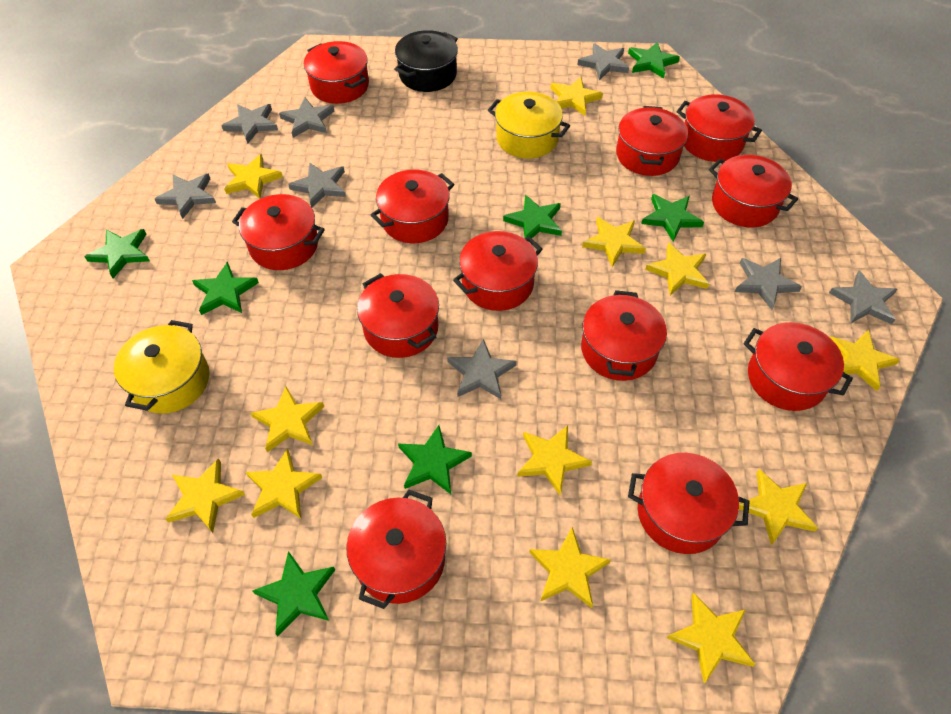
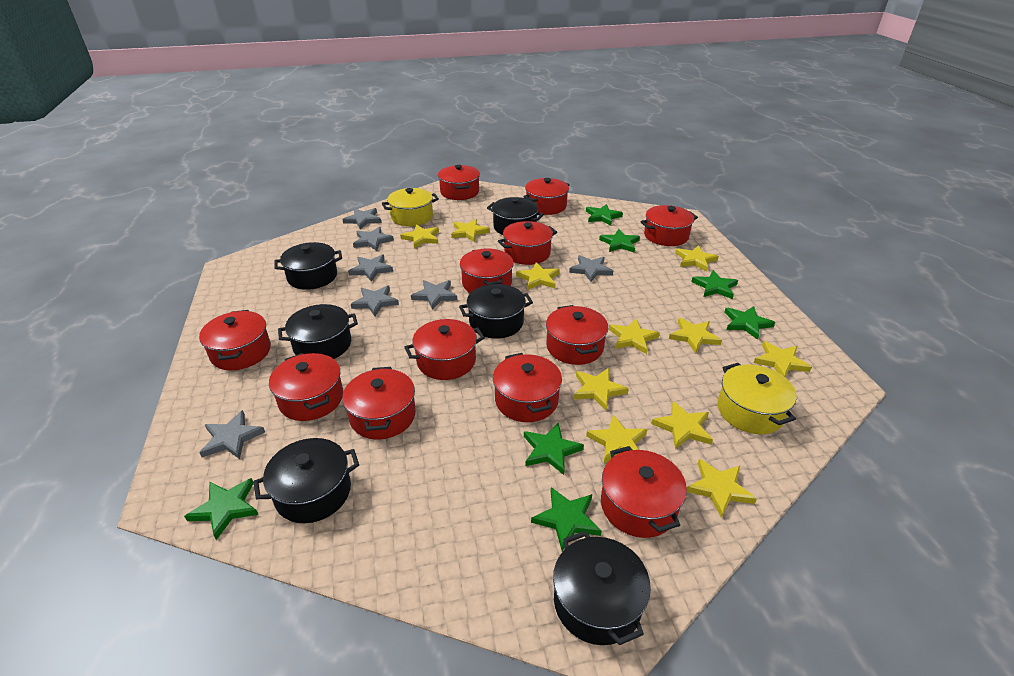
black pot: [394,30,458,92] = 1 -> [253,438,359,523] [274,242,342,290] [278,304,358,359] [459,284,533,339] [487,197,544,235] [553,531,651,645] = 6
grey star: [155,174,216,219] [221,104,278,144] [279,98,334,138] [288,162,346,208] [447,339,517,399] [577,43,629,80] [735,258,802,310] [829,271,897,324] = 8 -> [199,410,265,459] [342,208,381,230] [348,254,393,282] [351,286,399,316] [353,227,394,251] [411,280,457,310] [569,255,613,282] = 7
yellow star: [165,458,245,533] [224,154,283,199] [245,448,322,519] [251,386,324,452] [517,425,592,495] [529,527,611,608] [551,77,603,116] [582,217,646,267] [645,242,709,295] [667,593,755,683] [739,469,818,545] [829,329,900,391] = 12 -> [400,225,439,248] [451,219,490,242] [516,262,560,290] [573,368,629,411] [586,414,647,463] [609,319,660,354] [652,401,713,449] [669,318,722,354] [675,245,719,271] [687,459,757,517] [754,341,812,377] = 11

